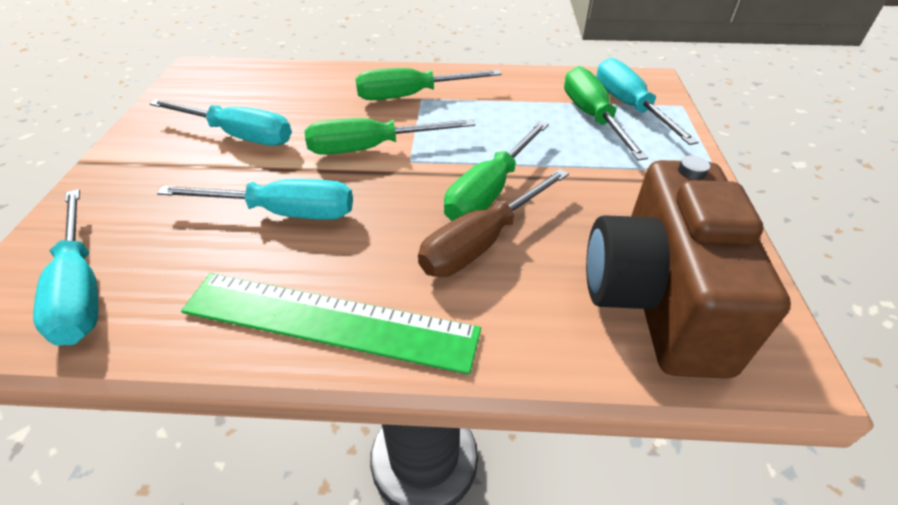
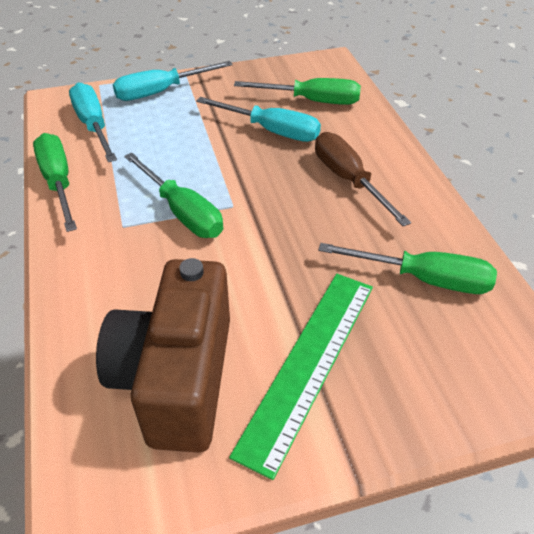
turquoise screwdriver: [33,189,98,346] [149,99,292,146] [157,179,353,220] [596,58,699,145] = 4 -> [69,82,117,162] [113,61,233,101] [196,97,321,142] = 3

